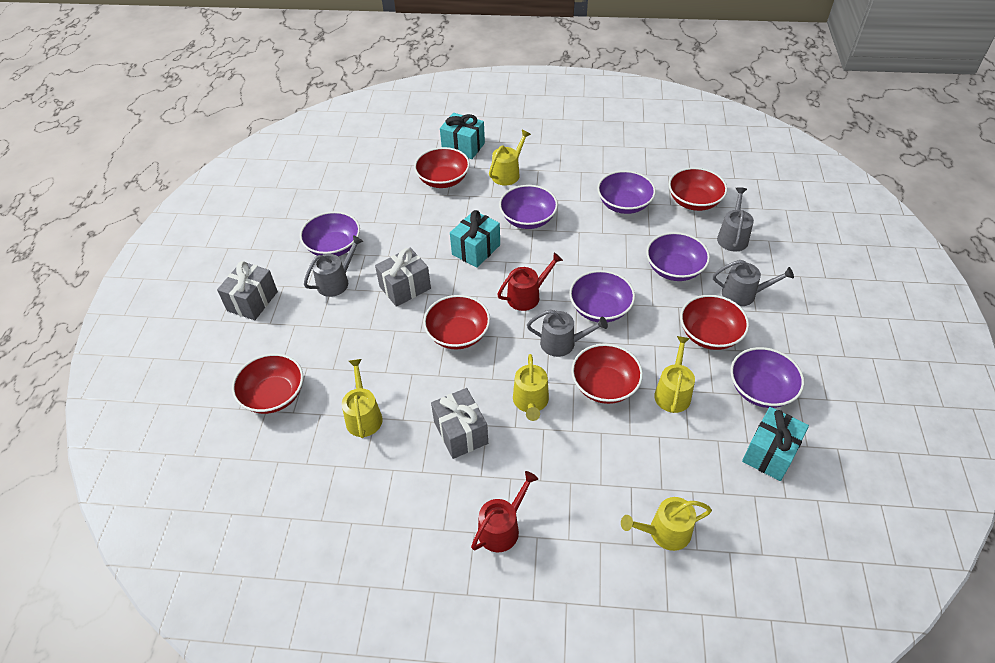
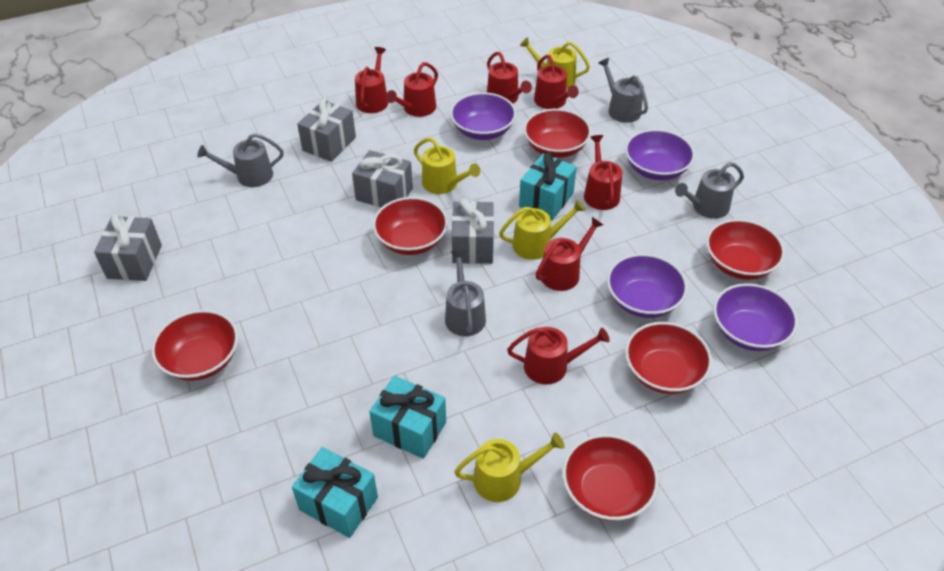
grey gift: [217,261,278,320] [375,248,431,307] [431,388,488,459] = 3 -> [94,214,162,281] [297,98,356,162] [352,150,413,207] [452,199,494,264] = 4
purple bowl: [300,211,360,256] [499,185,558,229] [569,270,635,323] [597,170,656,214] [646,232,710,281] [730,347,804,408] = 6 -> [450,92,516,140] [607,254,688,318] [625,129,695,180] [713,283,798,351] = 4
red watering can: [471,471,538,552] [497,253,563,311] = 2 -> [355,47,388,113] [386,62,438,117] [487,52,532,104] [507,327,610,385] [534,55,579,109] [536,217,603,291] [584,135,622,210] = 7
yellow watering can: [342,359,383,438] [489,130,531,185] [513,354,549,421] [621,497,712,551] [654,336,695,413] = 5 -> [414,138,480,194] [454,433,565,502] [499,200,585,260] [520,37,590,89] = 4

